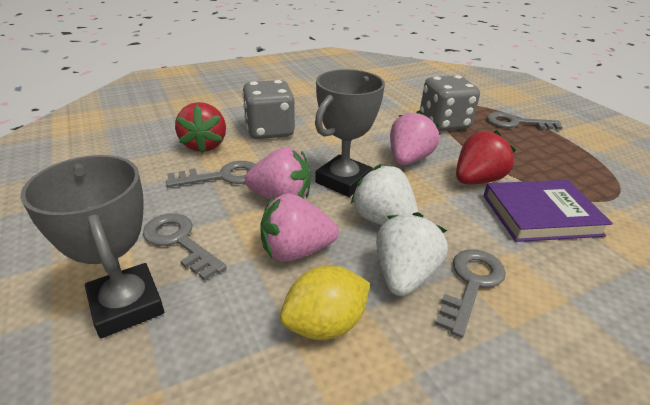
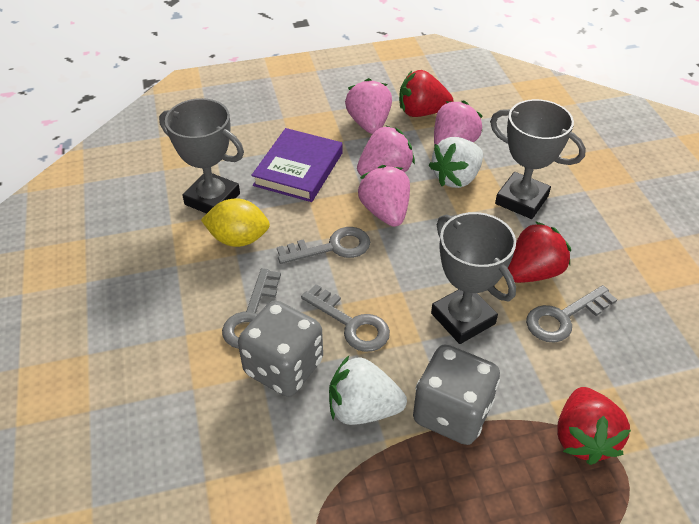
grey trophy: [20,155,164,338] [315,69,385,197] = 2 -> [159,98,244,214] [431,212,516,344] [490,99,586,219] = 3
pink strawberry: [245,147,311,199] [260,193,339,262] [390,110,439,165] = 3 -> [345,78,392,134] [357,125,415,176] [358,165,410,227] [434,100,482,147] = 4
red strawberry: [175,102,226,153] [456,130,516,184] = 2 -> [399,70,453,117] [508,221,571,283] [557,387,631,465] = 3

